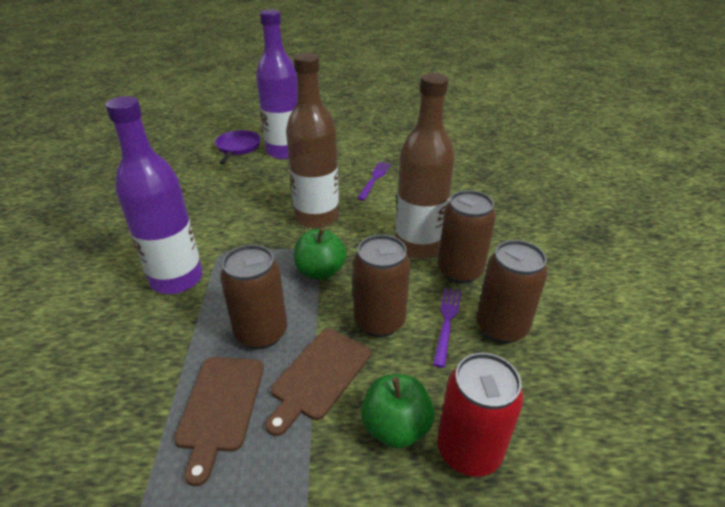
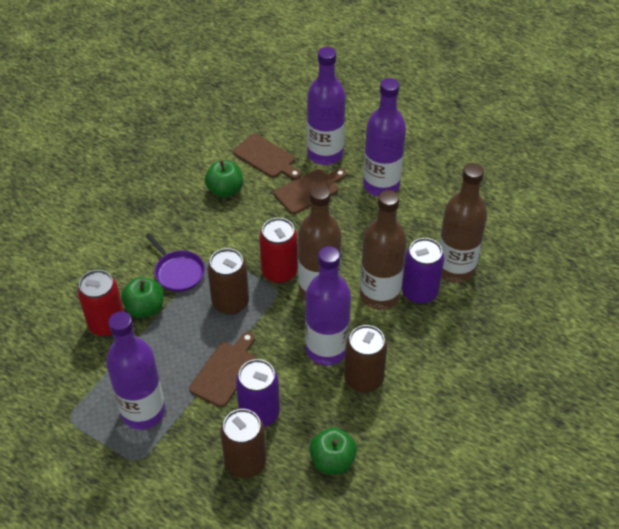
brown bottle: [286,53,339,229] [395,73,455,259] = 2 -> [298,184,341,299] [360,190,407,310] [439,163,487,283] = 3
brown can: [220,245,287,349] [353,235,410,337] [438,190,496,284] [477,240,548,344] = 4 -> [207,248,249,315] [220,409,267,478] [344,325,387,393] = 3
brown cutting board: [174,357,264,486] [266,329,371,436] = 2 -> [189,332,256,407] [233,134,301,180] [274,169,346,214] = 3
green apple: [294,228,347,280] [361,374,435,449] = 2 -> [121,277,164,318] [205,160,243,198] [309,428,357,474] = 3
purple bottle: [106,96,203,294] [256,9,298,159] = 2 -> [106,311,165,430] [305,246,351,365] [307,47,346,165] [363,78,406,196] = 4
purple can: none = 0 -> [236,359,280,427] [402,238,444,304] = 2
purple fork: [357,162,391,201] [433,288,462,368] = 2 -> none = 0
red can: [437,353,523,477] = 1 -> [78,270,124,337] [259,218,298,284] = 2

